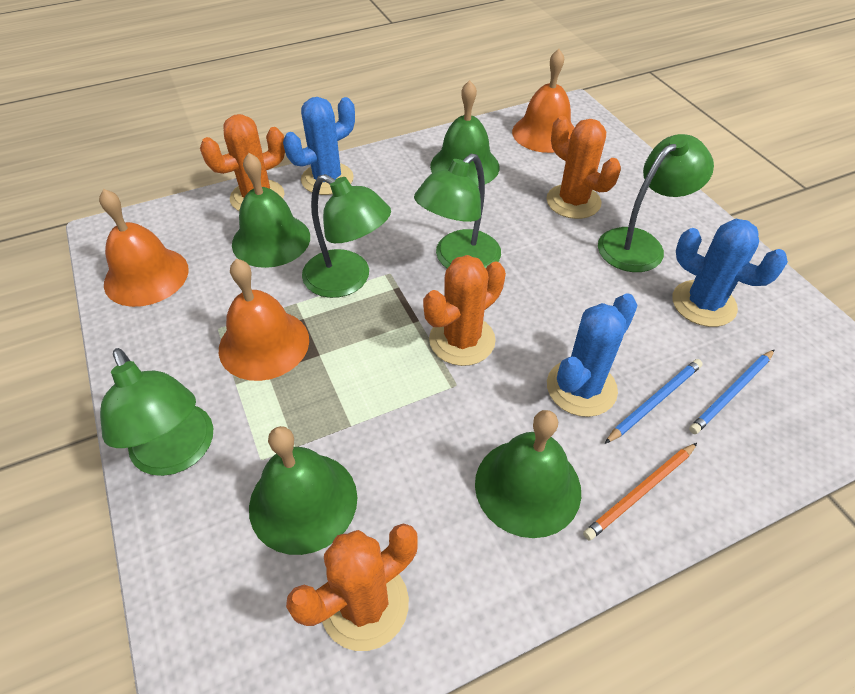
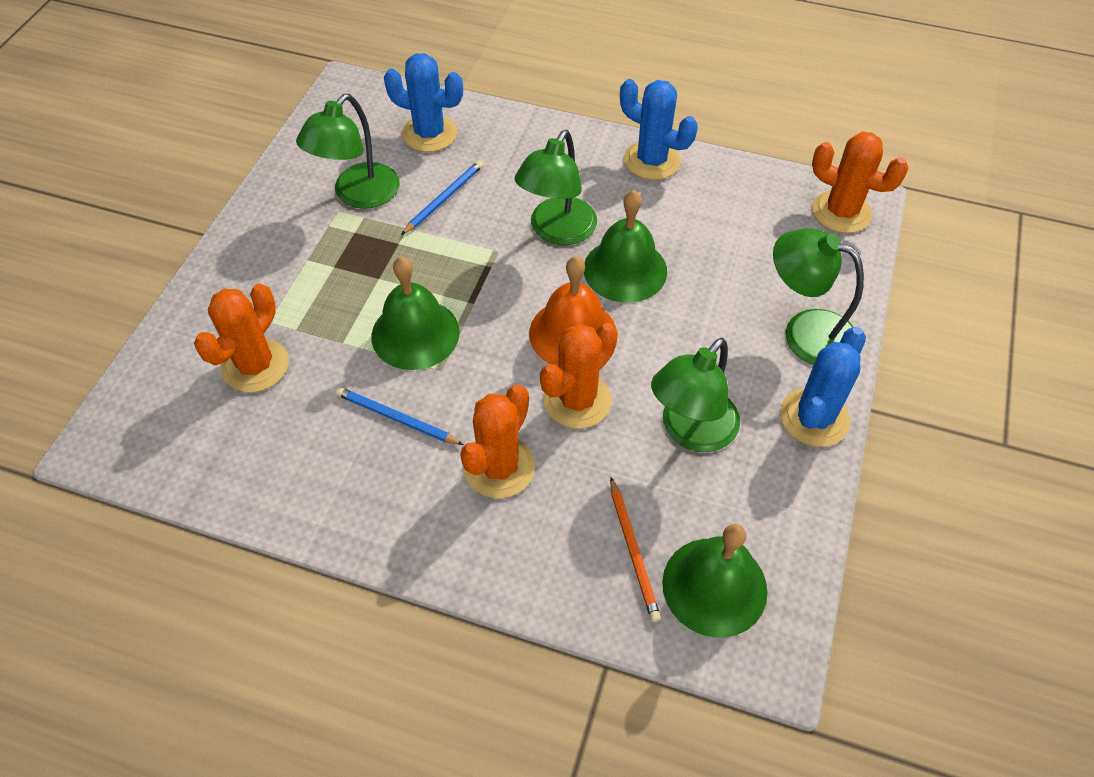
green bell: [232,153,310,268] [249,426,357,555] [430,80,500,187] [475,410,581,538] = 4 -> [371,257,460,370] [584,190,667,303] [662,524,768,638] = 3
orange bell: [99,189,189,307] [219,259,309,381] [512,49,575,153] = 3 -> [529,257,616,366] = 1

